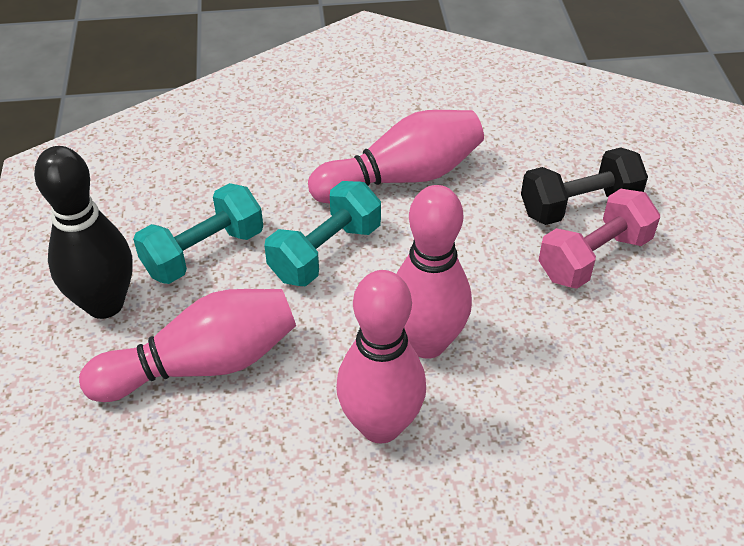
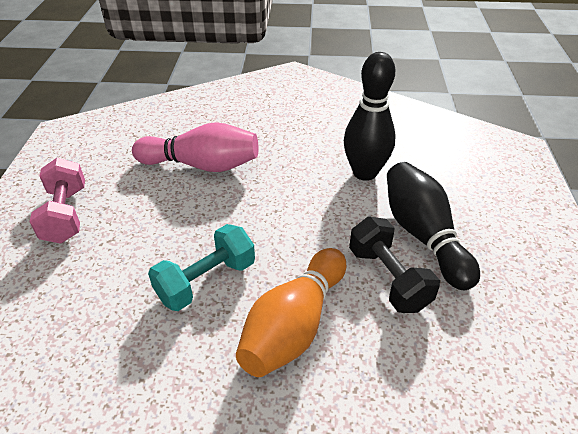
black bowling pin: [34,146,133,319] = 1 -> [344,52,395,181] [387,162,480,290] = 2
orange bowling pin: none = 0 -> [236,248,347,377] = 1
pink bowling pin: [79,289,296,402] [308,110,484,203] [336,270,426,444] [397,185,472,359] = 4 -> [132,122,259,172] = 1
turquoise dumbbell: [133,183,263,284] [264,181,381,286] = 2 -> [148,224,255,311] = 1

